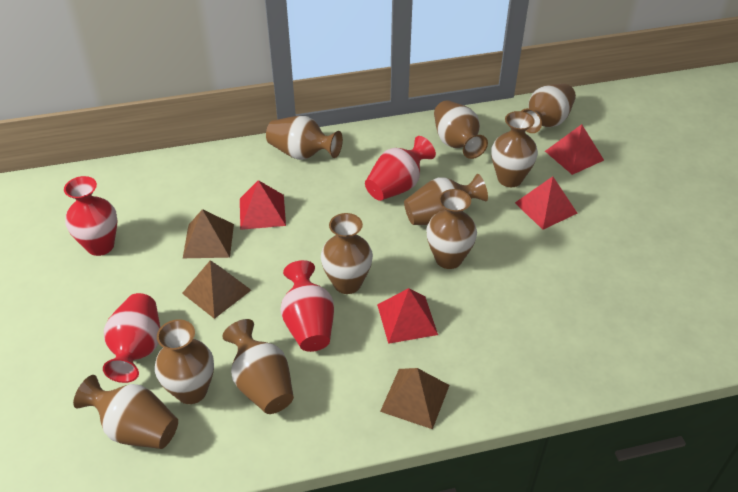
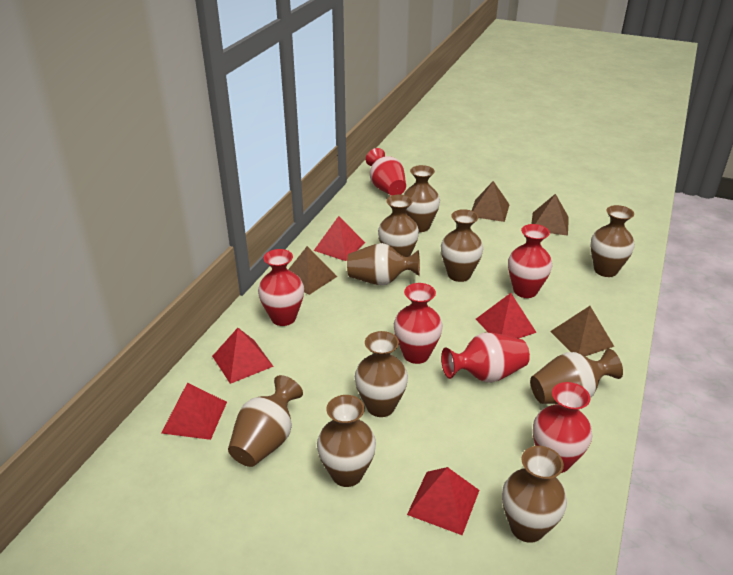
brown pyramid: [182,260,251,319] [183,209,234,258] [380,368,449,429] = 3 -> [288,246,337,295] [471,181,510,222] [532,194,569,236] [550,306,614,356] = 4
red pyramid: [240,180,286,230] [377,288,438,344] [515,176,578,230] [545,124,604,175] = 4 -> [162,383,227,440] [212,328,274,384] [314,216,365,261] [407,467,479,535] [476,293,537,339] = 5
red vase: [64,176,118,256] [103,293,160,383] [280,260,334,352] [365,136,436,201] = 4 -> [258,249,304,326] [366,148,406,196] [394,283,443,364] [441,333,530,383] [508,224,552,298] [533,382,593,473] = 6

